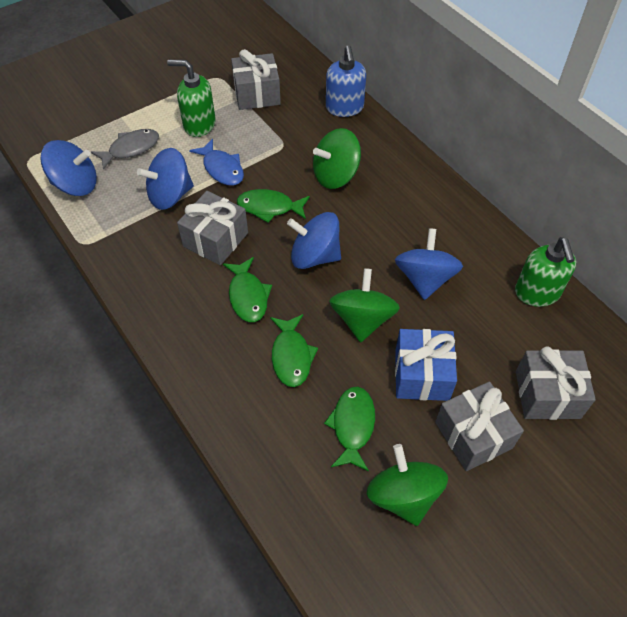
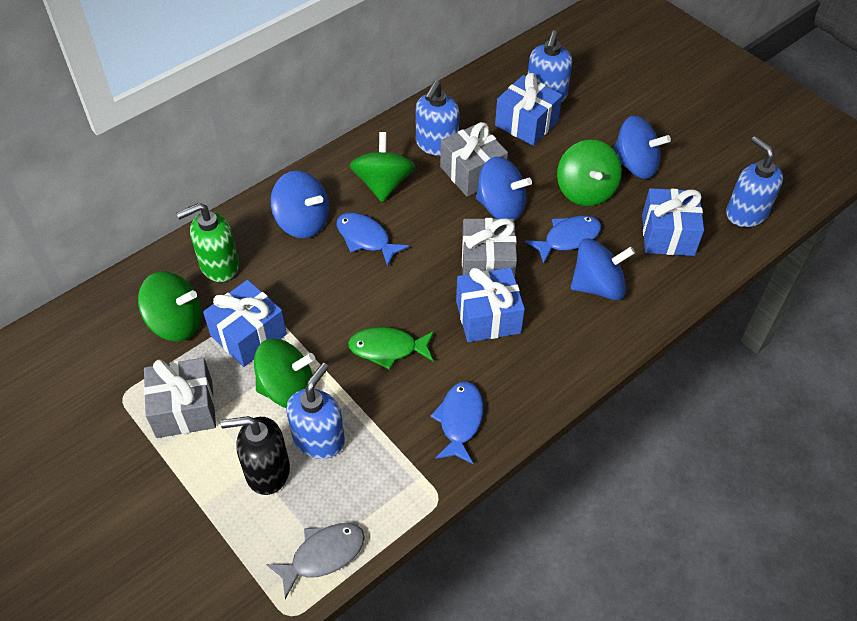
black soap dispenser: none = 0 -> [221,416,290,495] = 1
blue fish: [189,138,244,186] = 1 -> [336,212,409,267] [430,382,483,464] [525,215,601,264] = 3
blue gift: [395,329,457,401] = 1 -> [203,280,287,367] [456,268,525,342] [495,73,562,146] [642,188,704,256] = 4
blue soap dispenser: [326,45,366,117] = 1 -> [286,363,345,459] [416,81,459,156] [528,30,572,102] [726,136,783,227] = 4
green fish: [223,257,272,322] [237,189,310,223] [270,314,318,387] [324,386,375,472] = 4 -> [348,327,434,370] = 1
green soap dispenser: [167,60,216,137] [515,237,576,307] = 2 -> [176,203,239,282] = 1
green spinning top: [313,128,361,189] [329,268,400,342] [367,444,448,526] = 3 -> [138,271,202,341] [254,339,315,408] [350,132,415,202] [557,140,622,206] = 4
grey gift: [177,191,248,265] [231,49,281,110] [435,381,524,471] [516,347,596,420] = 4 -> [144,358,216,438] [440,122,508,197] [462,218,517,277] = 3

